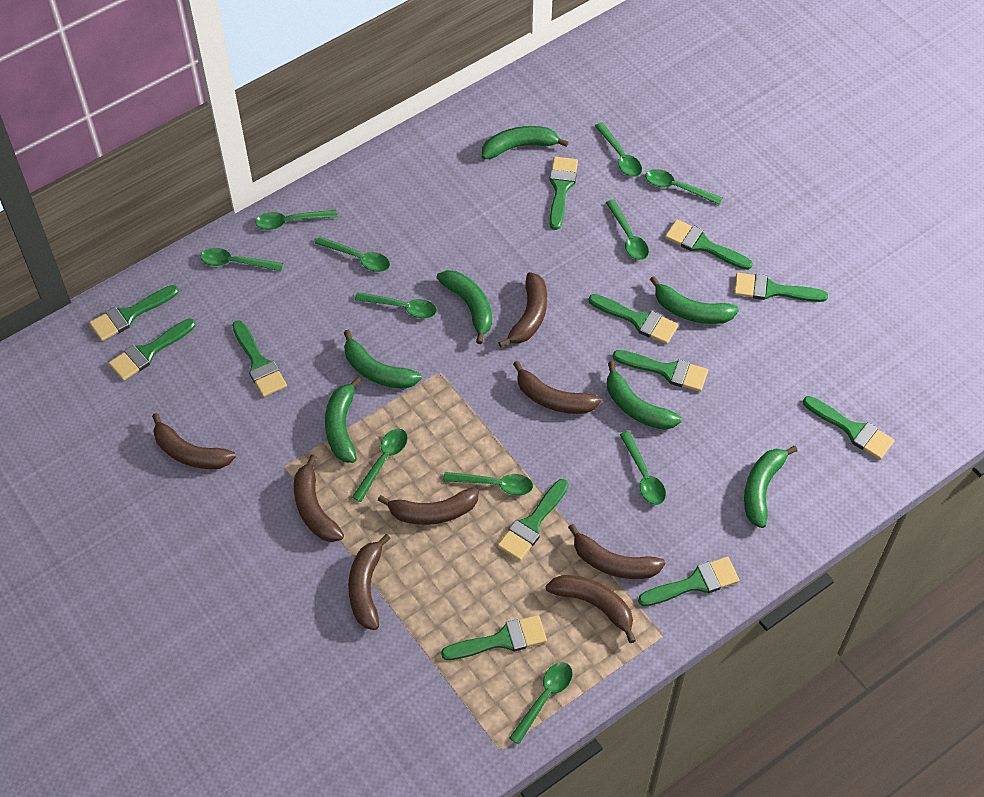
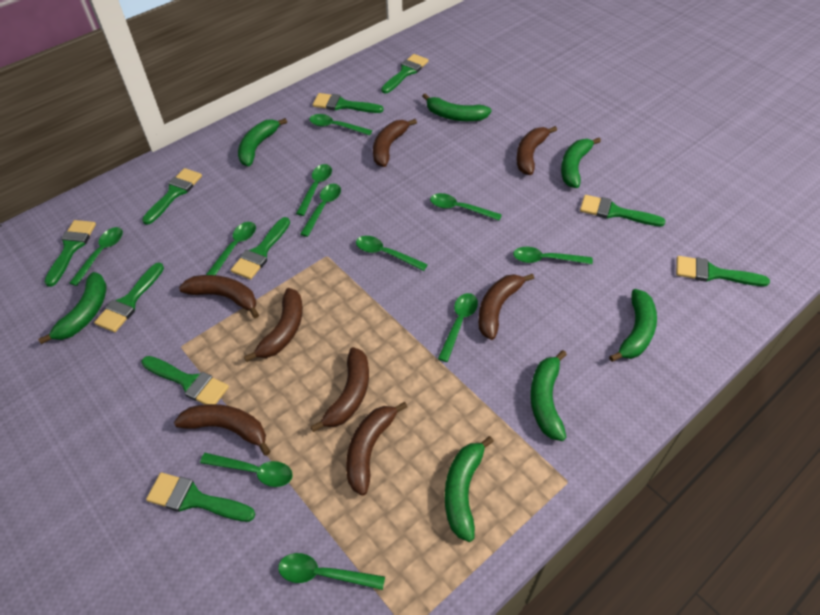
green brush: [89,285,179,341] [109,318,196,381] [232,320,287,397] [441,615,547,660] [497,479,568,561] [550,157,578,230] [589,294,678,344] [613,350,708,392] [638,557,739,606] [665,219,753,270] [734,273,828,302] [803,396,895,460] = 12 -> [44,220,96,287] [94,263,164,332] [141,356,229,405] [142,168,202,225] [146,473,255,522] [231,217,290,280] [313,93,384,113] [381,54,429,94] [580,195,666,227] [676,256,770,286] = 10

